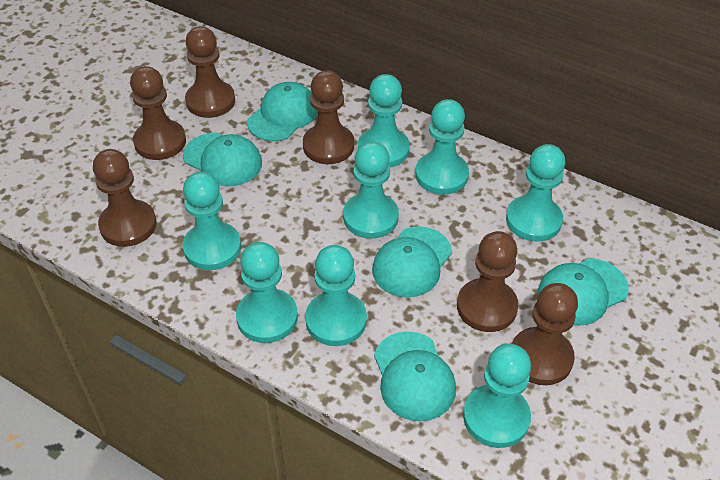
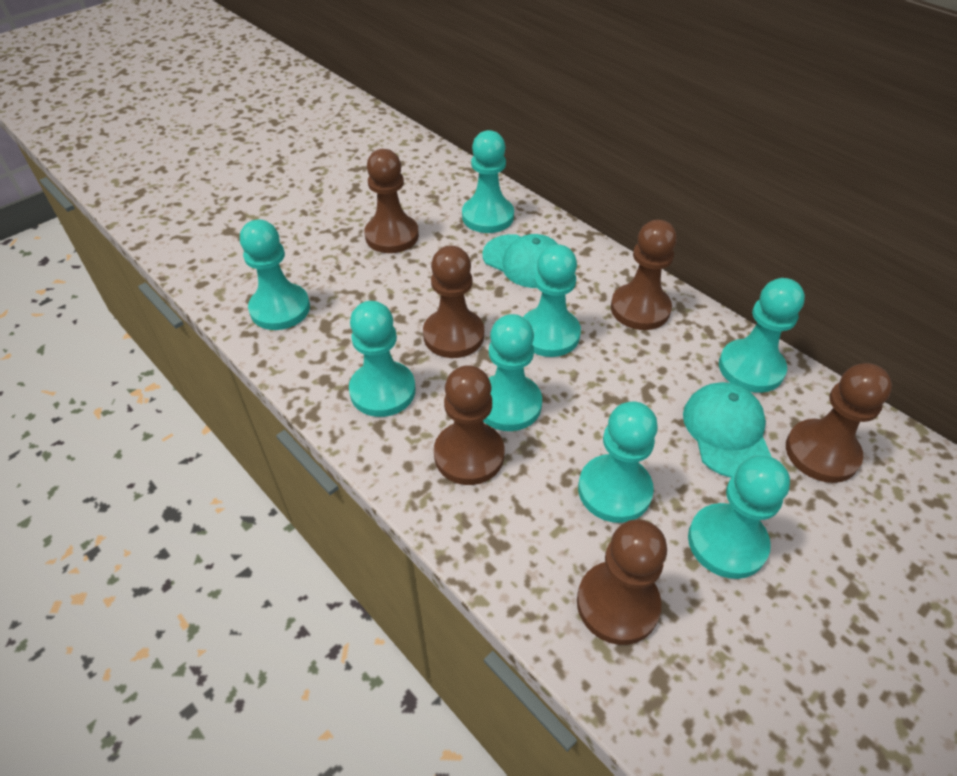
turquoise cap: [183,133,262,186] [247,82,318,142] [372,226,452,298] [374,331,456,421] [538,258,629,326] = 5 -> [483,234,559,288] [683,382,771,478] = 2

